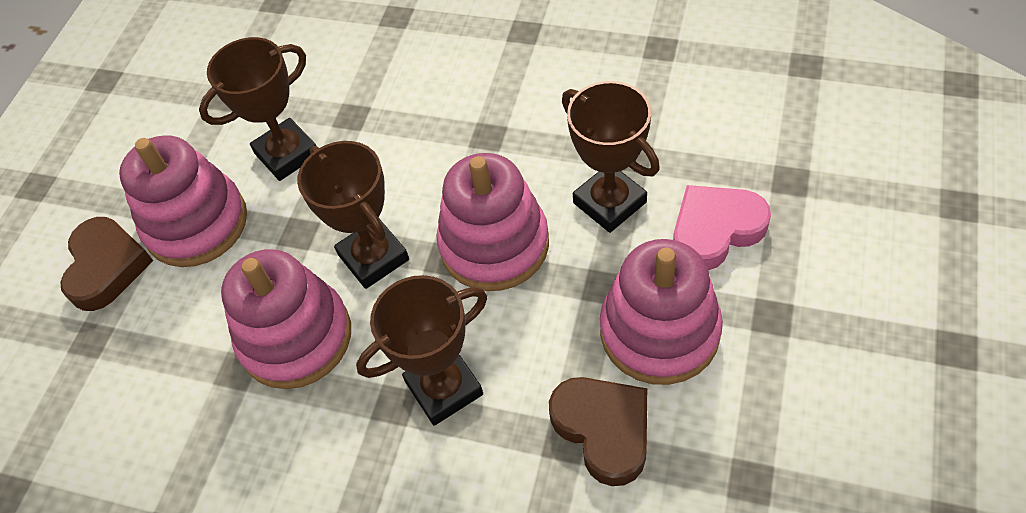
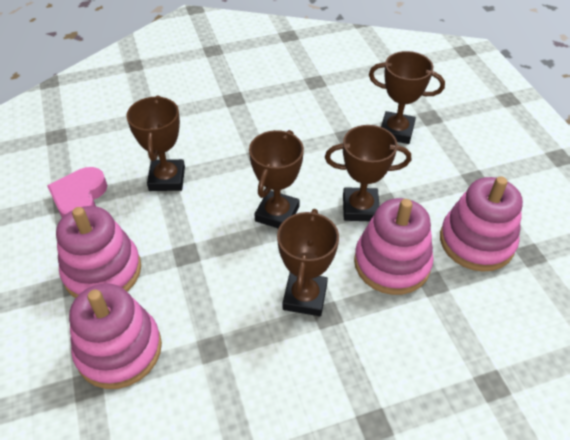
brown heart: [60,217,153,311] [549,377,647,486] = 2 -> none = 0
brown trophy: [199,37,316,181] [297,141,409,289] [356,275,487,426] [562,81,660,233] = 4 -> [127,95,185,191] [249,130,304,229] [277,209,339,316] [325,125,411,221] [369,51,445,144] = 5

